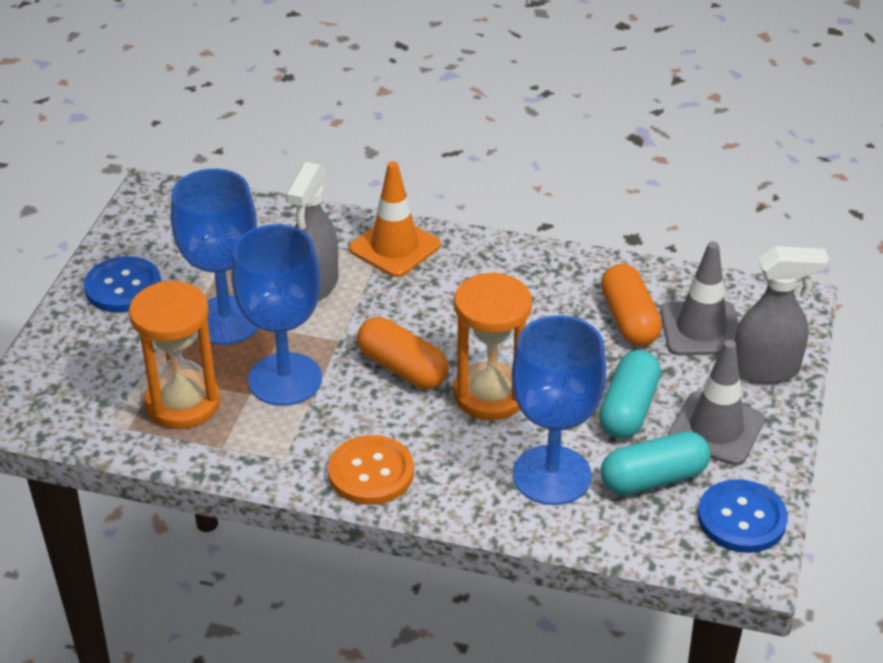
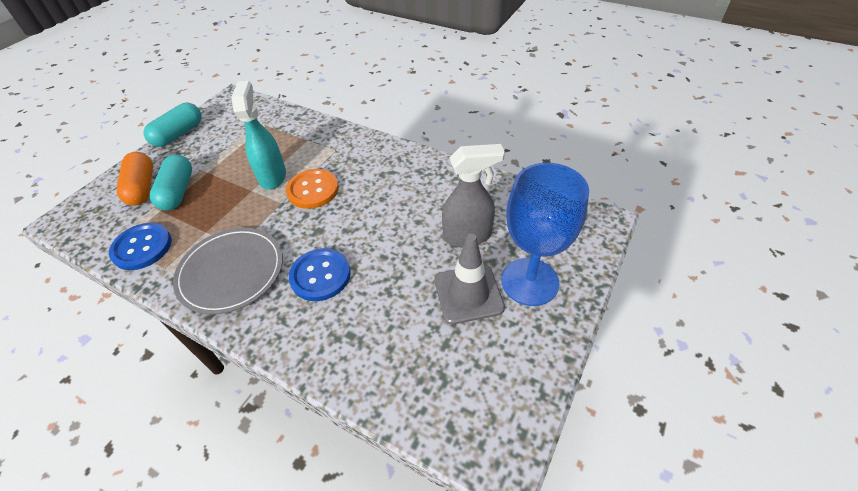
blue goblet: [171,169,259,345] [231,224,322,406] [511,315,606,505] = 3 -> [501,163,589,306] = 1
grey plate: none = 0 -> [173,228,283,314] = 1
grey spray bottle: [286,162,339,301] [734,246,829,384] = 2 -> [442,144,505,247] = 1
grey traffic cone: [660,241,739,355] [668,340,765,466] = 2 -> [434,233,505,324] = 1
orange capsule: [357,317,449,389] [601,264,662,346] = 2 -> [117,152,153,206] = 1
orange hourglass: [129,281,220,429] [453,272,532,420] = 2 -> none = 0
orange traffic cone: [349,161,441,277] = 1 -> none = 0
turquoise spray bottle: none = 0 -> [231,81,286,190] = 1

